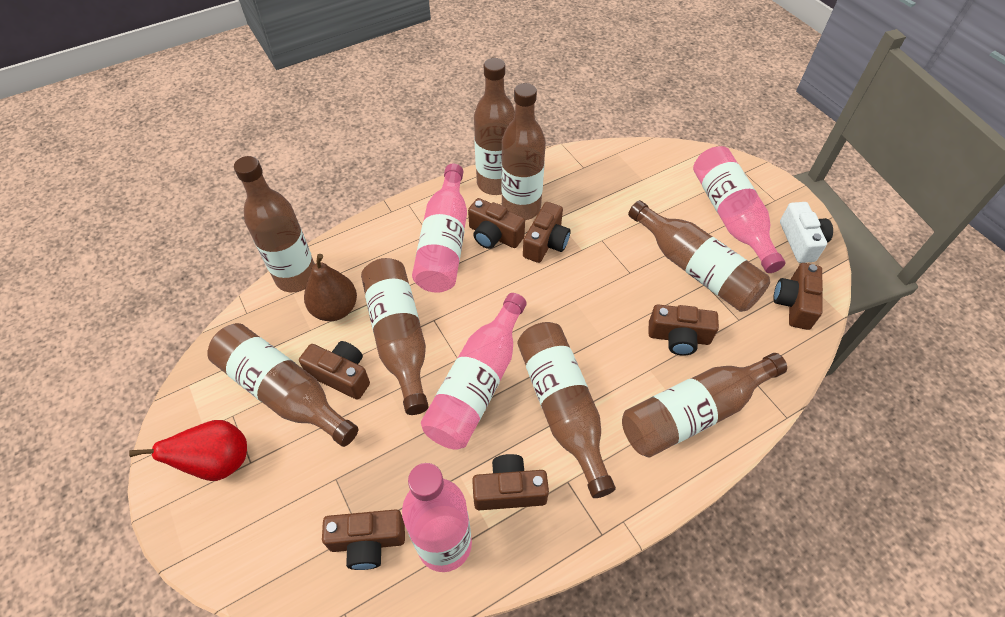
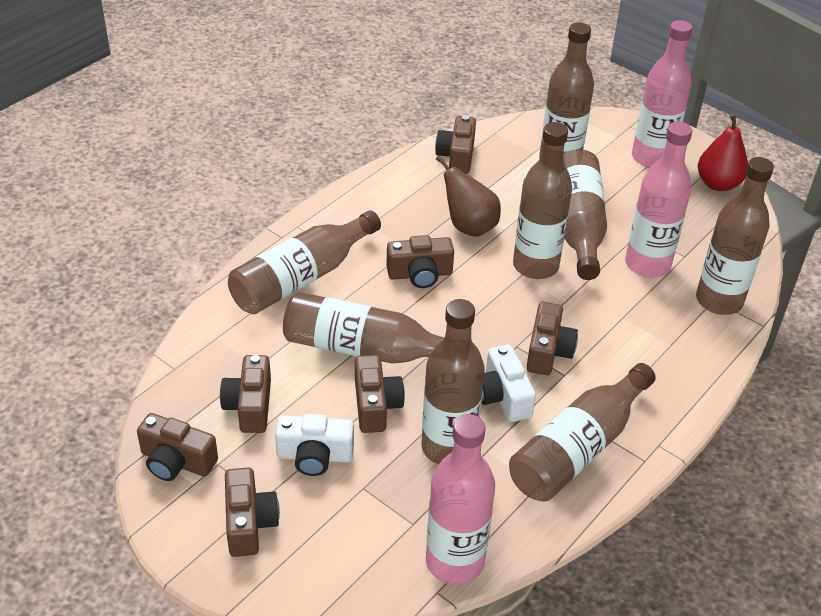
pink bottle: [402,463,472,572] [412,164,467,293] [421,293,527,450] [693,146,785,273] = 4 -> [426,414,495,585] [625,122,692,278] [632,20,692,168] = 3
white camera: [780,202,833,263] = 1 -> [275,414,354,476] [482,344,536,422] = 2

